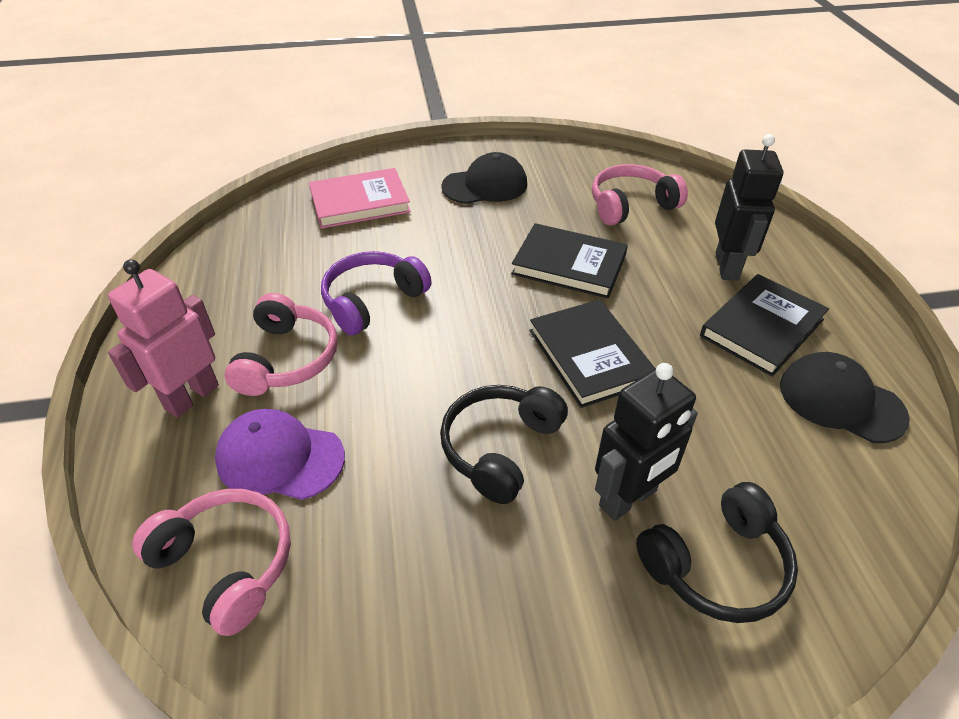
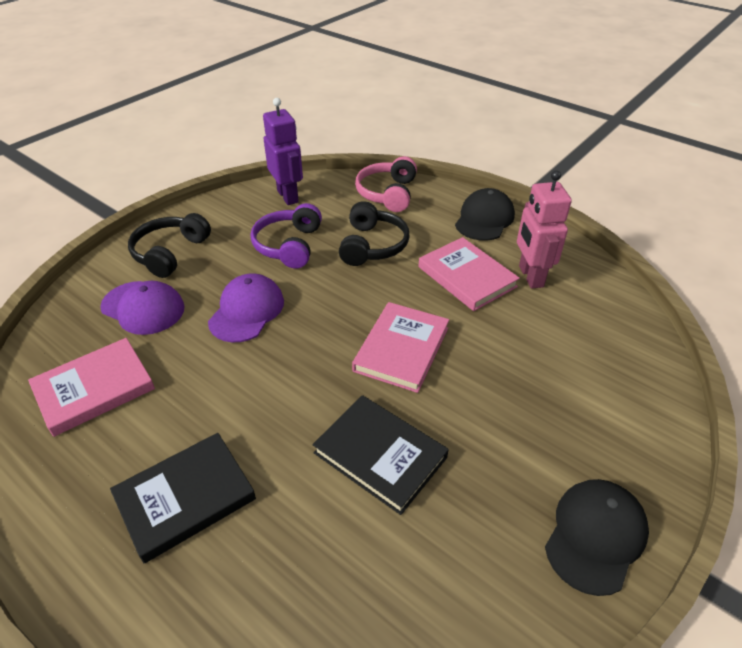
black book: [511,223,628,299] [529,299,656,408] [700,274,829,377] = 3 -> [110,433,256,563] [313,395,449,515] = 2
black robot: [595,363,698,521] [715,134,783,281] = 2 -> none = 0
pink book: [309,168,411,229] = 1 -> [28,338,155,437] [352,302,449,393] [418,237,520,311] = 3
pink headphones: [132,489,291,636] [225,293,338,396] [592,164,688,226] = 3 -> [355,156,417,212] = 1
purple cap: [215,409,345,500] = 1 -> [100,281,185,335] [208,273,284,343] = 2
purple robot: none = 0 -> [263,98,303,205] = 1

